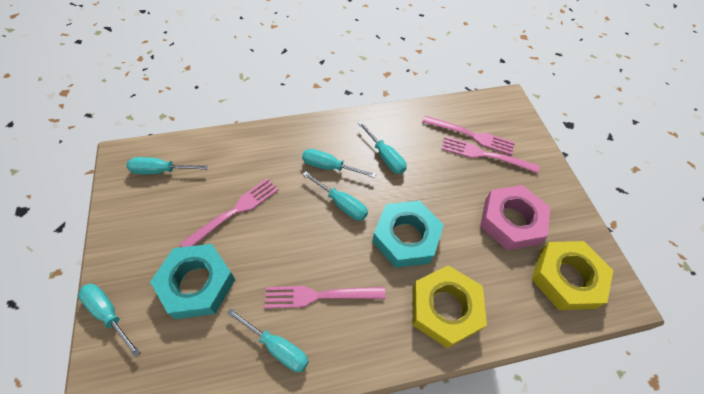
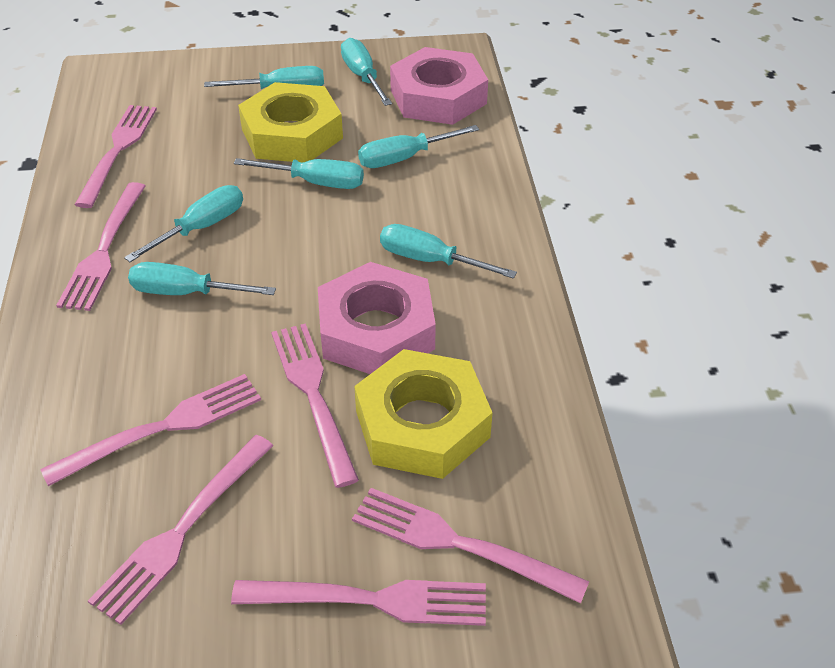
pink fork: [179,178,279,247] [265,286,386,308] [422,116,515,155] [441,136,539,173] = 4 -> [40,374,261,486] [56,182,146,311] [74,105,157,208] [88,435,273,625] [231,580,486,626] [271,323,359,488] [352,488,590,604] = 7
pink nut: [480,185,550,250] = 1 -> [318,262,436,374] [390,47,488,125] = 2
turquoise nut: [150,244,235,319] [372,201,444,268] = 2 -> none = 0
turquoise screwdriver: [78,284,141,358] [127,157,208,174] [227,308,309,372] [302,149,376,178] [302,171,368,221] [358,121,407,174] = 6 -> [124,185,243,262] [128,262,276,295] [204,66,324,89] [234,158,364,189] [341,38,392,106] [358,125,479,168] [380,224,517,279] = 7

